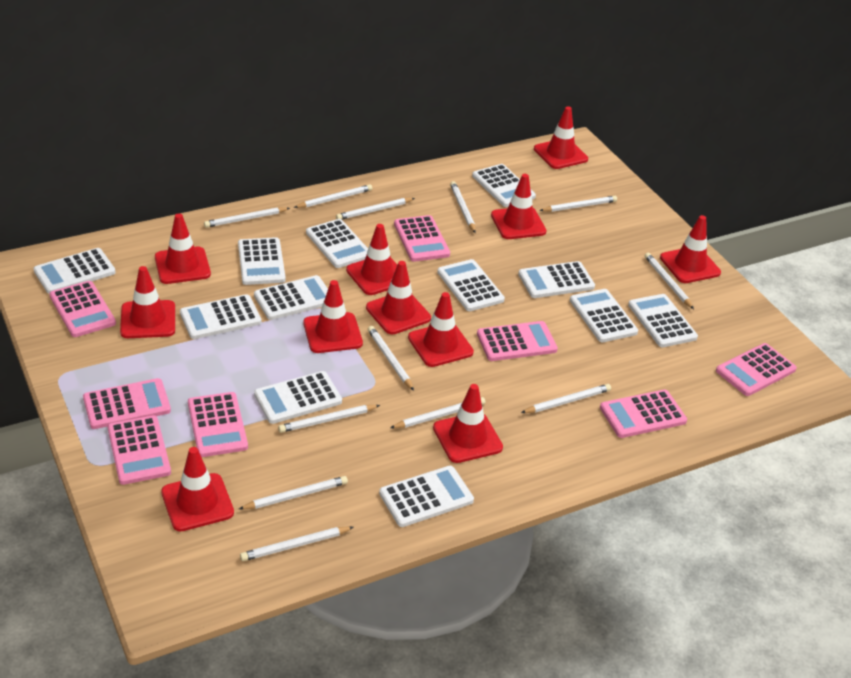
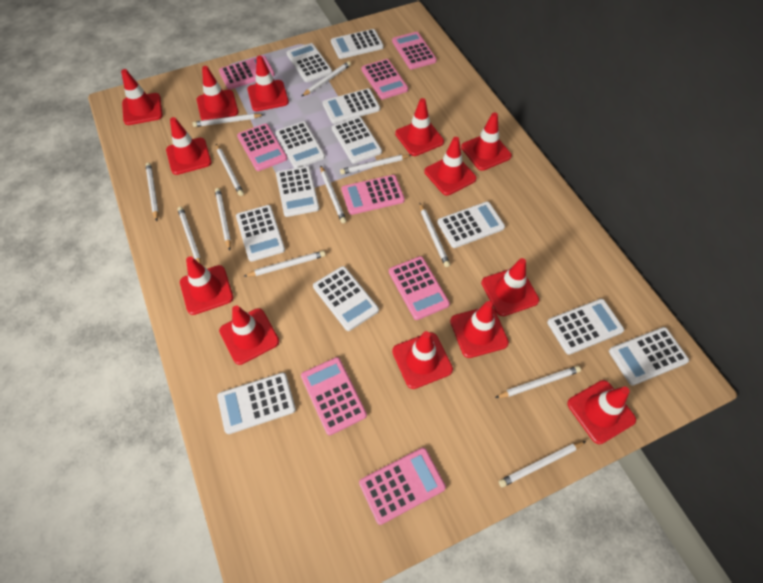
red traffic cone: [120,266,175,338] [155,213,211,284] [161,447,234,531] [303,280,363,353] [346,224,397,295] [366,261,431,334] [408,292,474,367] [433,384,503,463] [491,174,547,239] [534,106,588,169] [660,215,721,283] = 11 -> [121,69,163,125] [166,117,212,175] [180,257,233,315] [197,66,239,121] [219,306,279,365] [247,55,289,111] [392,331,453,389] [395,98,444,156] [425,137,477,195] [450,301,509,358] [461,112,512,171] [481,258,539,316] [567,380,636,444] = 13

